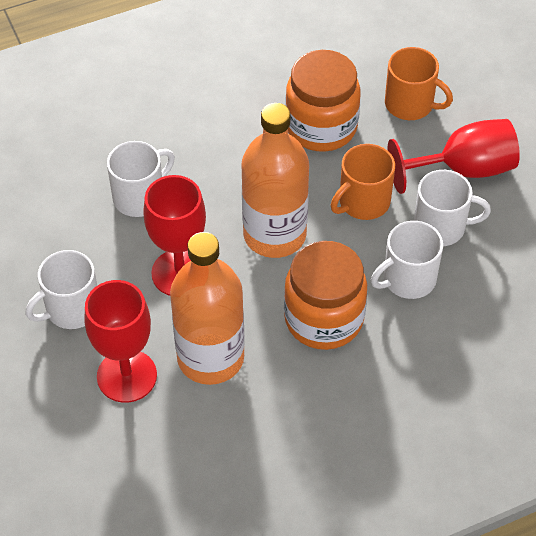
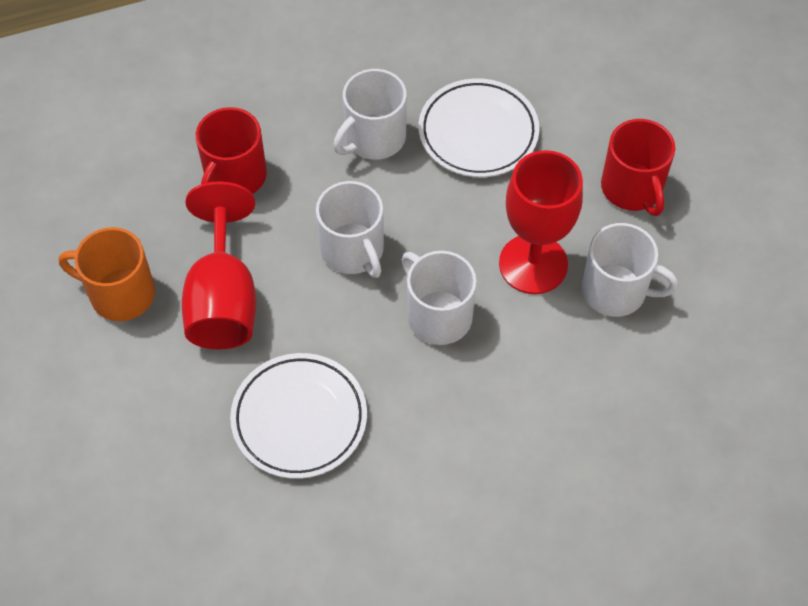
orange bottle: [170,232,245,385] [242,103,309,258] = 2 -> none = 0
orange jar: [284,241,367,350] [285,50,361,152] = 2 -> none = 0
orange mug: [331,144,395,220] [385,47,453,120] = 2 -> [59,227,155,321] = 1
red goblet: [84,280,157,403] [143,175,206,296] [387,119,520,194] = 3 -> [182,181,256,349] [499,150,583,294] = 2
red mug: none = 0 -> [196,107,267,194] [601,119,675,216] = 2
white plate: none = 0 -> [230,353,367,479] [419,78,539,177] = 2

